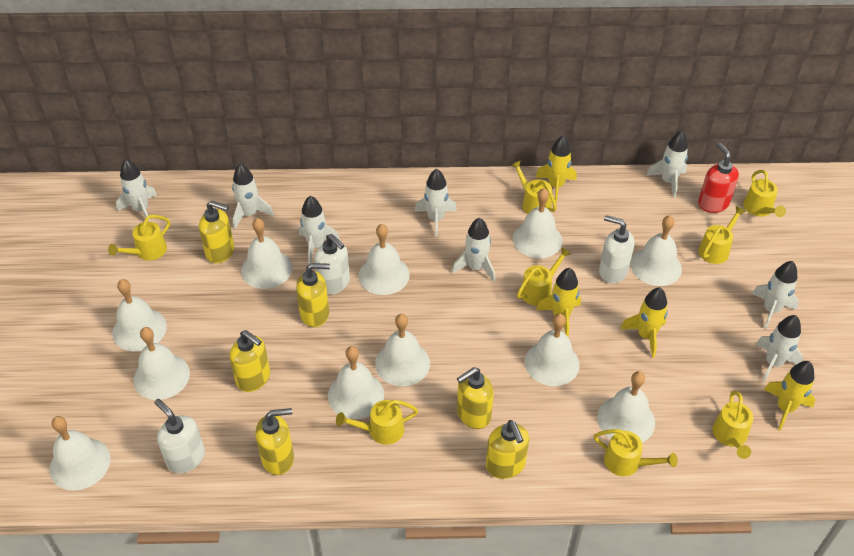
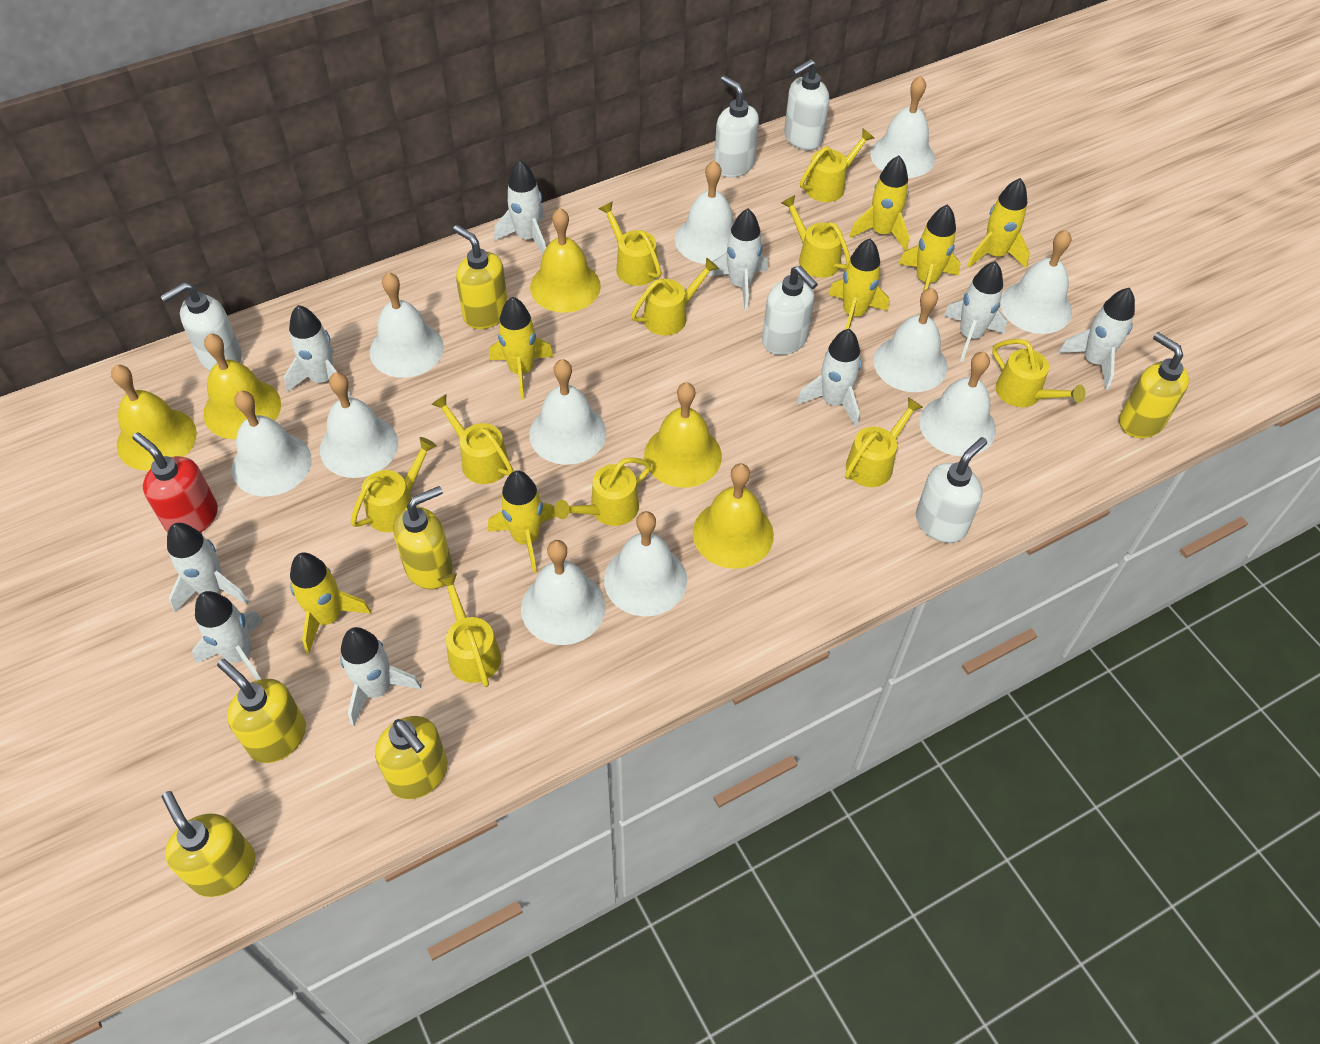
white rocket: [116,159,157,222] [232,164,274,229] [299,196,340,264] [415,169,457,237] [452,218,495,282] [646,131,688,198] [752,261,799,329] [756,315,803,382] = 8 -> [167,523,249,612] [192,591,263,680] [284,305,351,397] [340,627,421,726] [494,160,546,254] [708,209,768,311] [796,329,861,427] [944,261,1007,362] [1058,288,1135,390] = 9
white soap dispenser: [154,399,205,473] [314,234,350,295] [599,215,635,283] = 3 -> [160,282,242,371] [714,75,759,177] [762,266,818,355] [784,59,829,151] [916,437,987,543] = 5
yellow bell: none = 0 -> [111,365,197,471] [203,334,281,439] [530,208,601,313] [644,383,722,488] [693,464,774,569] = 5
yellow rocket: [535,136,577,203] [536,268,581,337] [620,287,668,358] [764,361,815,431] = 4 -> [290,552,371,654] [488,471,557,573] [489,297,554,400] [828,239,889,330] [849,156,909,251] [899,204,961,291] [967,178,1030,268] = 7
yellow watering can: [108,215,170,261] [336,400,418,445] [511,160,557,214] [517,247,571,306] [594,429,678,476] [698,206,746,264] [713,391,753,459] [743,170,786,217] = 8 -> [351,437,437,532] [431,394,513,484] [437,573,501,687] [555,457,651,526] [599,201,662,286] [631,258,719,336] [781,195,850,278] [800,129,874,202] [845,397,923,487] [992,339,1086,407] = 10

